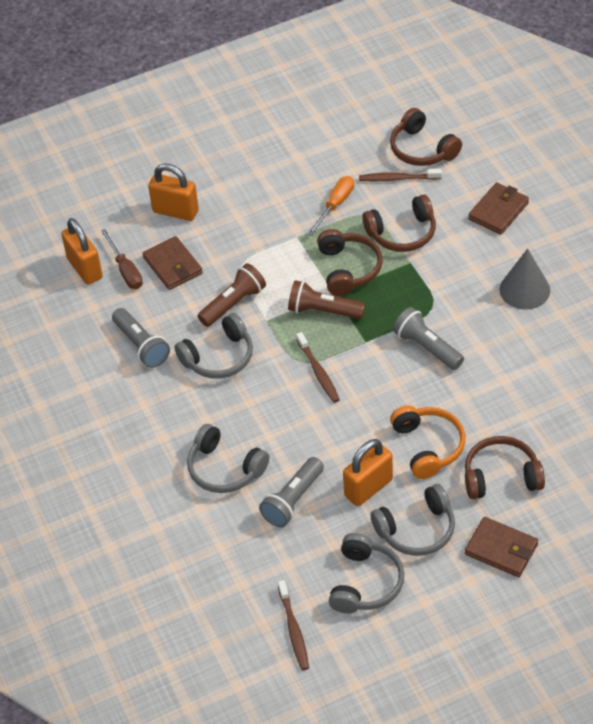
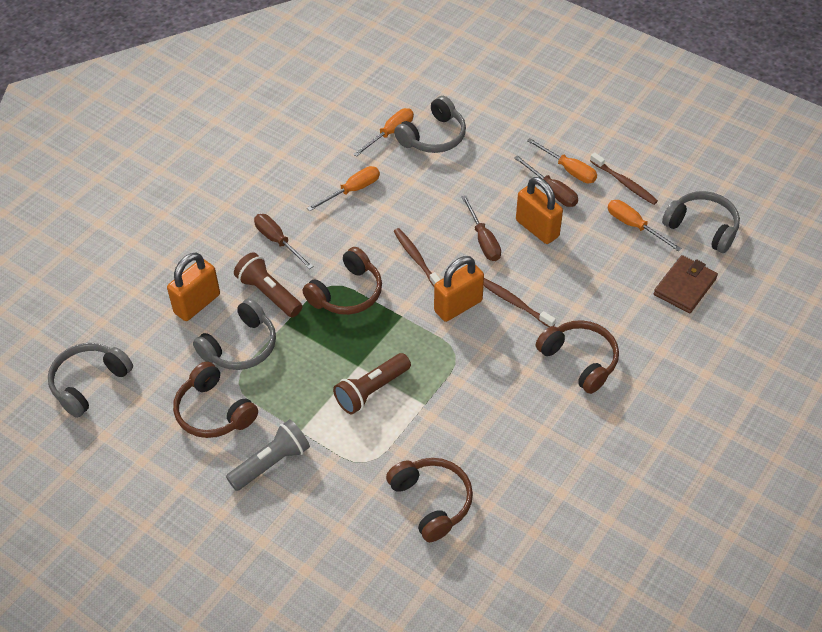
brown screwdriver: [101,229,143,289] = 1 -> [254,214,314,269] [462,196,501,261] [514,155,578,207] = 3
brown wallet: [143,236,203,290] [465,517,538,577] [468,182,529,235] = 3 -> [654,255,718,313] = 1
grey cone: [500,248,550,309] = 1 -> none = 0
grey flashlight: [112,308,170,368] [259,457,324,527] [393,307,464,370] = 3 -> [226,419,310,491] = 1
orange headphones: [390,405,465,479] = 1 -> none = 0
orange screwdriver: [308,176,354,236] = 1 -> [307,166,380,211] [353,108,414,157] [527,138,597,183] [608,200,681,251] = 4

